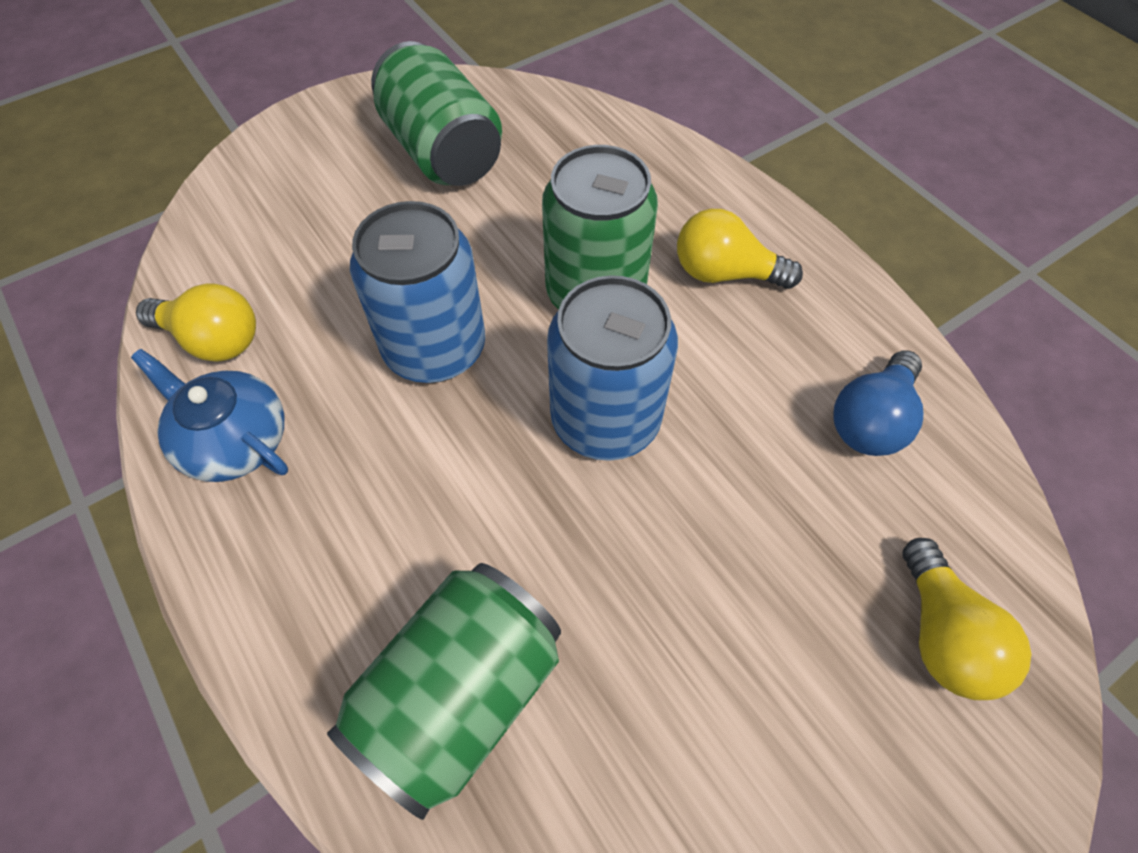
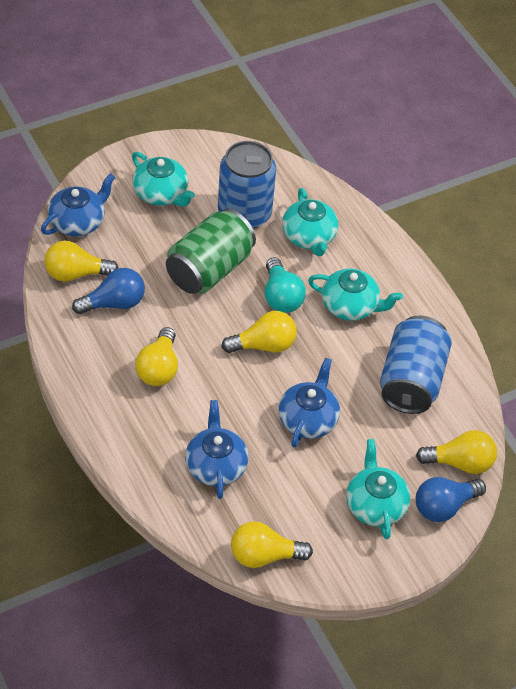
blue light bulb: [833,350,923,456] = 1 -> [72,268,145,314] [416,477,486,522] = 2
blue teapot: [131,349,288,482] = 1 -> [41,173,115,236] [185,400,249,499] [278,358,340,447] = 3
green can: [327,563,561,820] [371,41,502,186] [542,145,658,310] = 3 -> [166,209,256,294] = 1
turquoise light bulb: none = 0 -> [265,257,306,313] = 1
turquoise teapot: none = 0 -> [132,152,195,207] [282,188,338,256] [308,268,403,321] [346,439,410,540] = 4
yellow light bulb: [136,283,256,362] [677,209,803,289] [902,538,1032,700] = 3 -> [44,241,119,282] [135,327,178,386] [222,311,297,353] [231,521,313,568] [416,430,497,474] = 5

